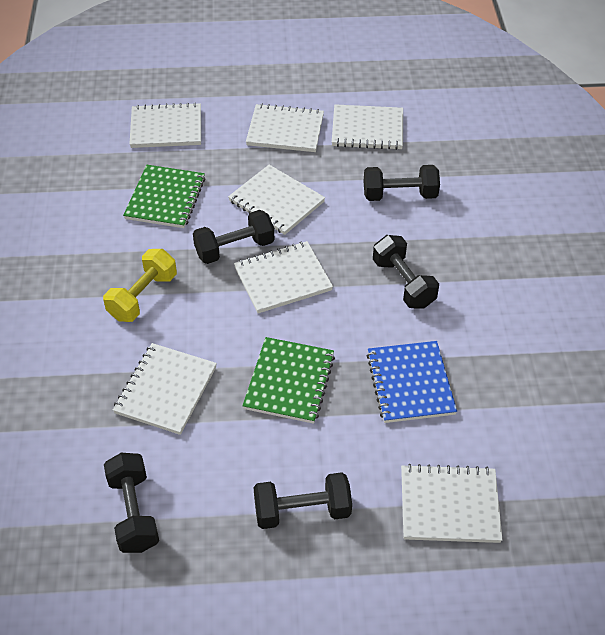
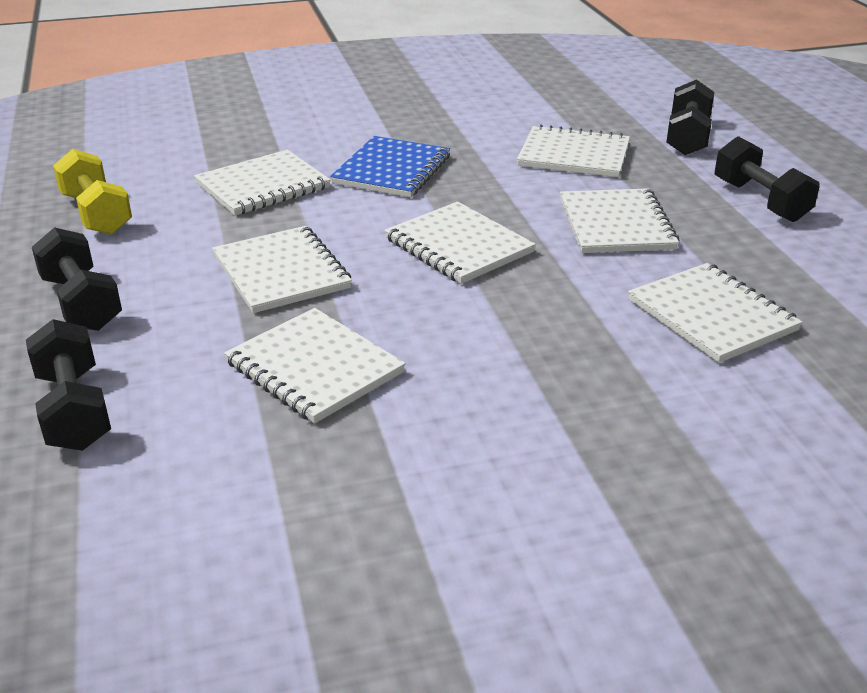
black dumbbell: [104,453,159,553] [193,210,274,264] [253,472,352,529] [364,165,440,201] [373,235,439,309] = 5 -> [26,319,111,451] [32,227,122,331] [666,79,714,155] [715,136,820,222] = 4
green notebook: [123,165,205,228] [242,337,335,424] = 2 -> none = 0

